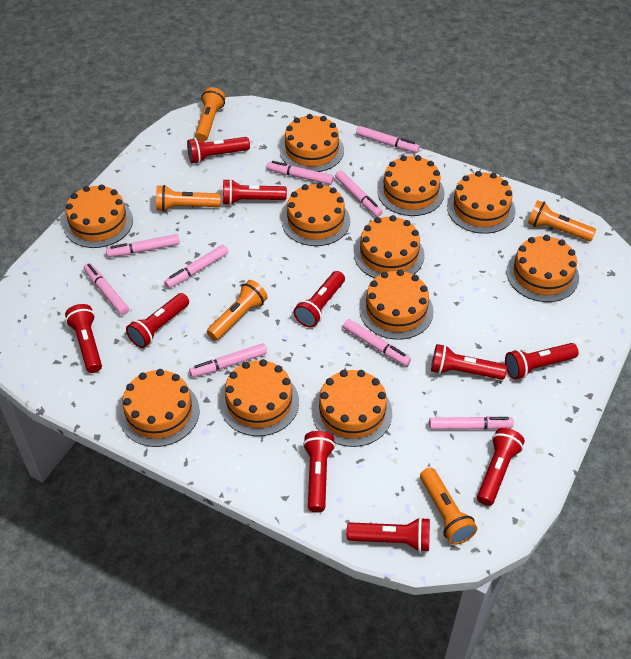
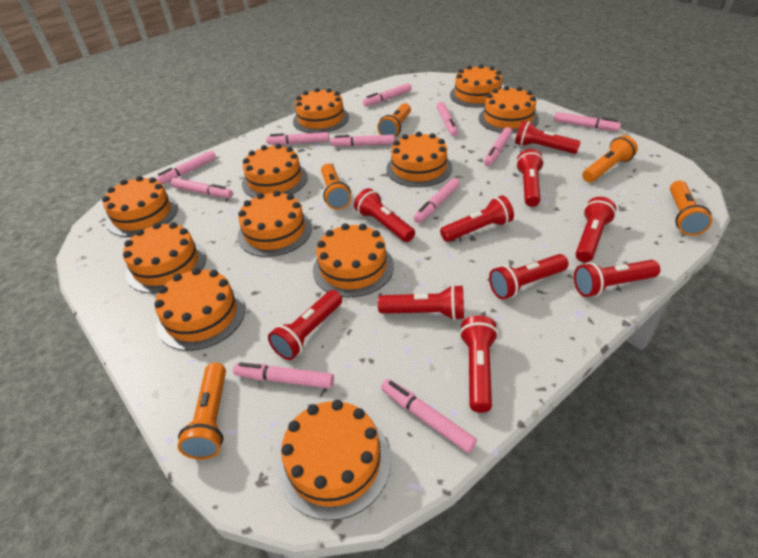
pink marker: [84,263,129,315] [106,234,180,257] [164,245,228,288] [189,343,267,377] [267,161,334,185] [335,170,383,217] [343,319,411,366] [356,126,420,153] [429,416,514,430] = 9 -> [155,151,216,184] [171,178,233,198] [233,362,334,388] [266,132,329,145] [331,135,395,147] [363,83,412,107] [381,379,477,453] [413,178,460,223] [437,102,458,136] [484,127,512,166] [554,112,621,131] = 11

